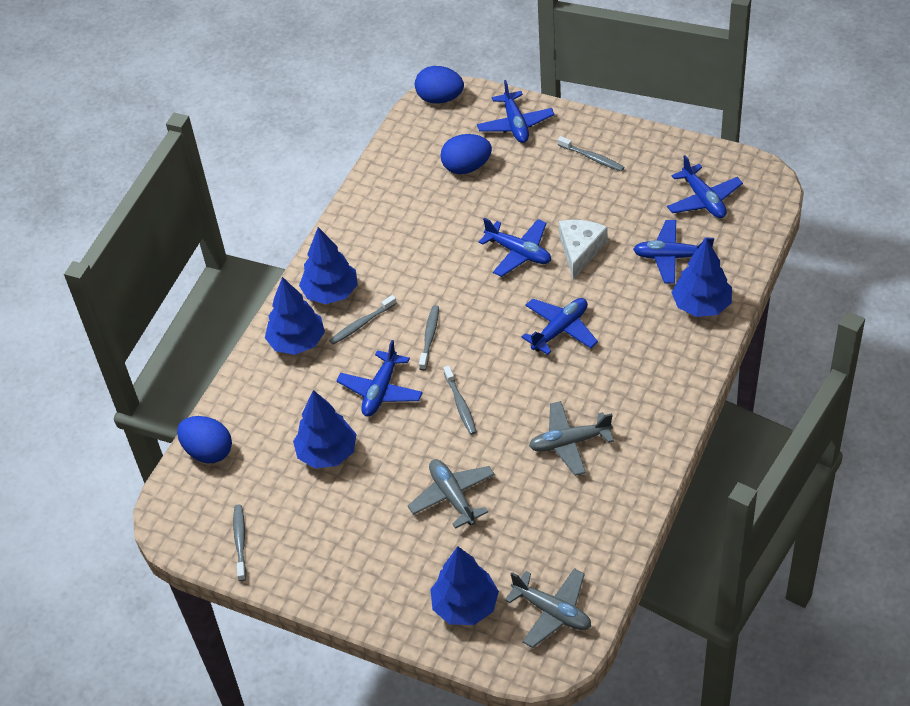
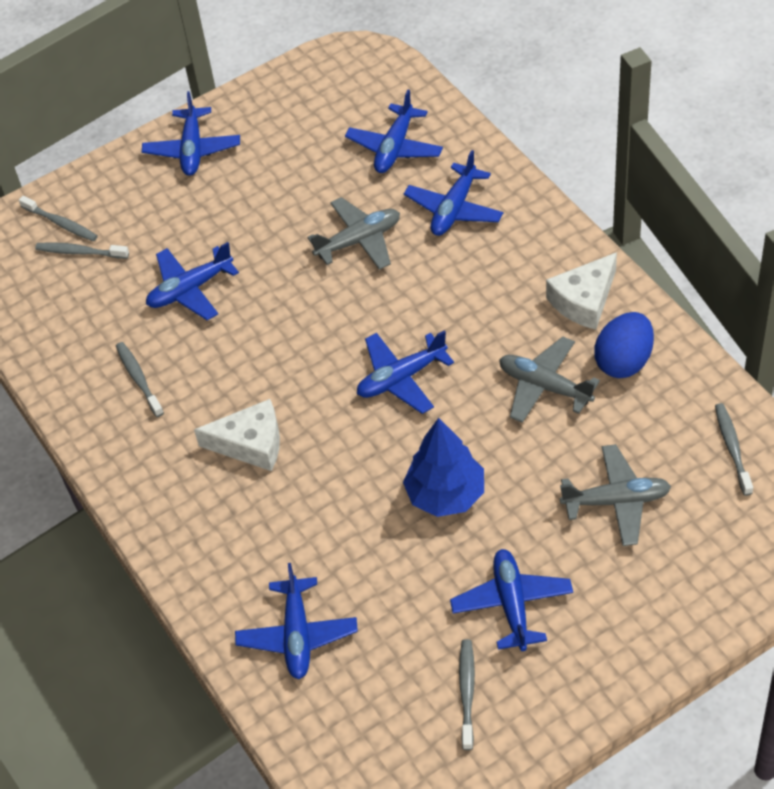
blue egg: [177,416,232,463] [415,66,464,104] [440,134,492,174] = 3 -> [594,312,654,378] = 1
blue plane: [337,340,423,417] [477,80,555,143] [479,218,551,277] [522,298,598,355] [633,220,714,284] [667,155,743,218] = 6 -> [142,91,240,176] [146,242,239,320] [235,563,358,679] [345,90,443,173] [357,330,454,414] [404,150,503,236] [450,549,573,651] = 7
blue tree: [265,277,325,355] [293,390,356,468] [299,227,358,304] [430,546,499,625] [671,238,732,317] = 5 -> [403,418,484,517] = 1
white cheese: [559,220,608,280] = 1 -> [194,399,280,471] [546,252,617,330] = 2

